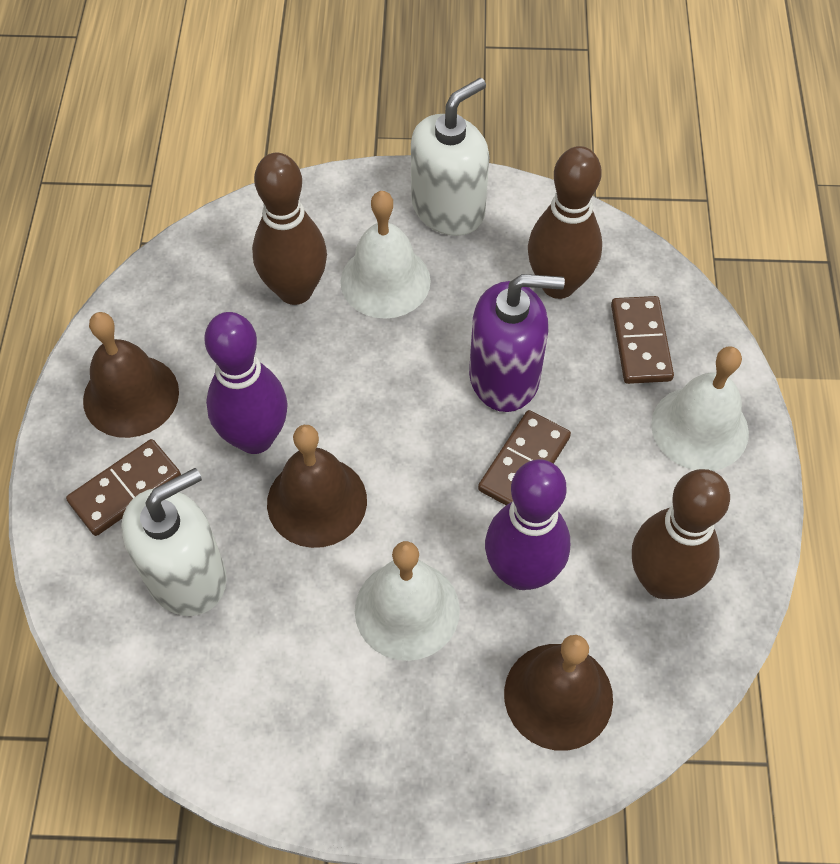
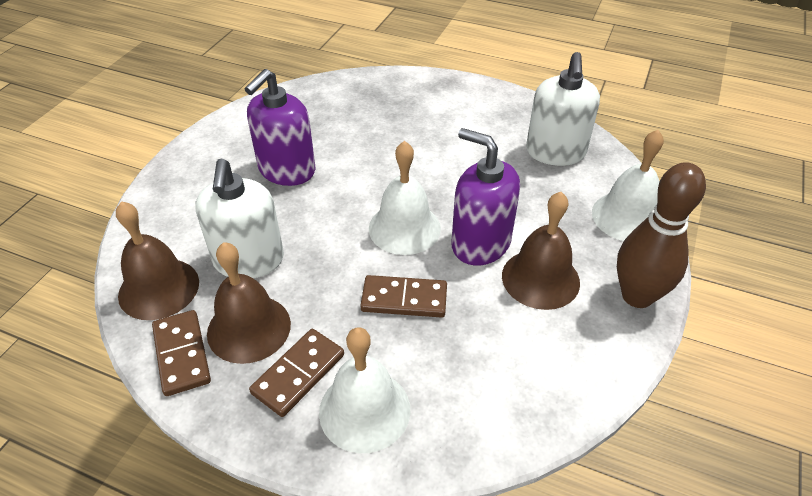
brown bowling pin: [252,153,327,305] [528,146,602,299] [632,469,730,599] = 3 -> [617,162,706,308] = 1
purple bowling pin: [204,312,288,454] [485,460,570,590] = 2 -> none = 0
purple soap dispenser: [469,274,565,412] = 1 -> [245,69,315,186] [451,128,520,265] = 2

